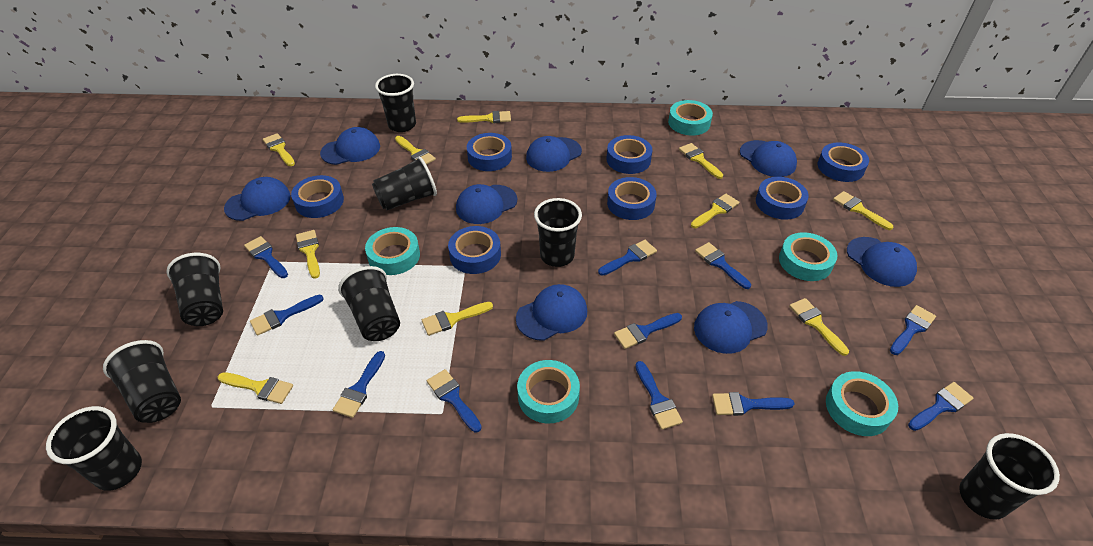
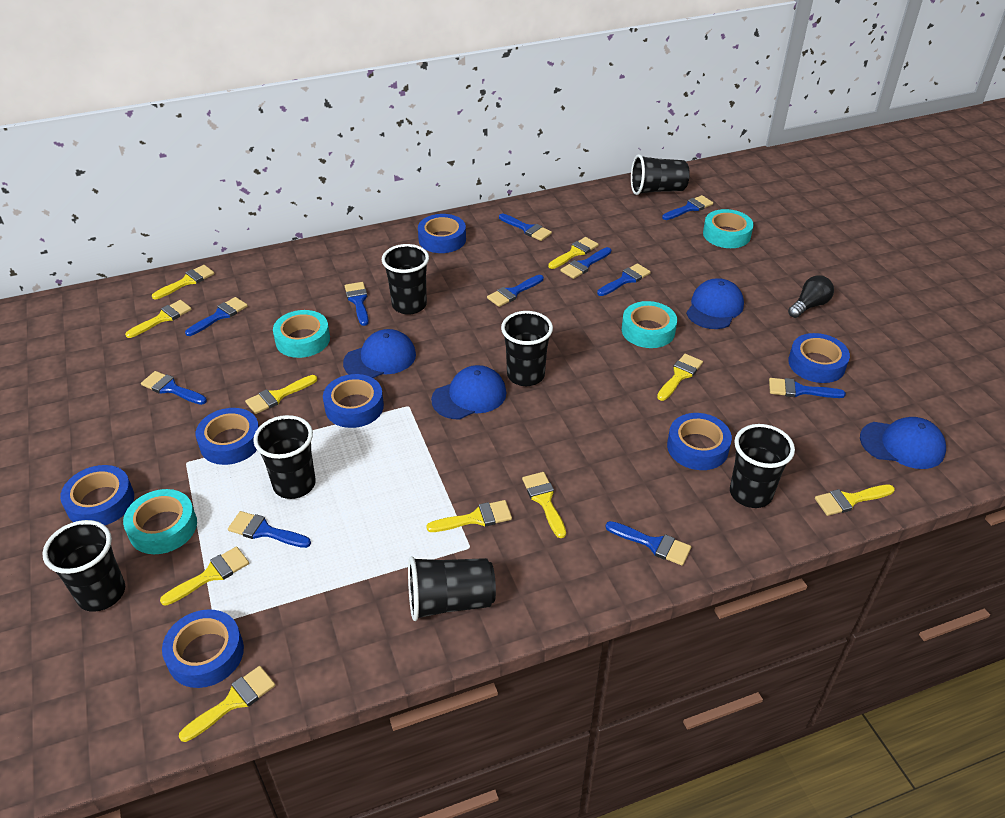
black cup: [46,406,142,491] [103,340,181,423] [166,253,223,326] [338,266,400,341] [372,156,437,210] [375,74,416,132] [534,198,582,267] [959,433,1060,520] = 8 -> [42,520,125,612] [253,415,316,499] [382,244,429,315] [408,556,496,621] [501,311,553,386] [631,154,690,195] [730,424,795,508] = 7
black light bulb: none = 0 -> [788,275,834,318] = 1
blue cap: [224,177,291,221] [320,127,380,165] [456,184,517,224] [516,284,587,341] [526,136,582,172] [694,301,768,354] [740,140,797,177] [847,237,917,287] = 8 -> [343,329,416,378] [431,365,506,420] [686,278,744,329] [860,417,946,469] = 4
turquoise tape: [365,227,420,275] [517,360,580,424] [668,100,713,135] [779,232,837,281] [826,371,898,436] = 5 -> [123,489,197,554] [273,310,330,358] [622,301,677,348] [703,209,754,248] = 4

